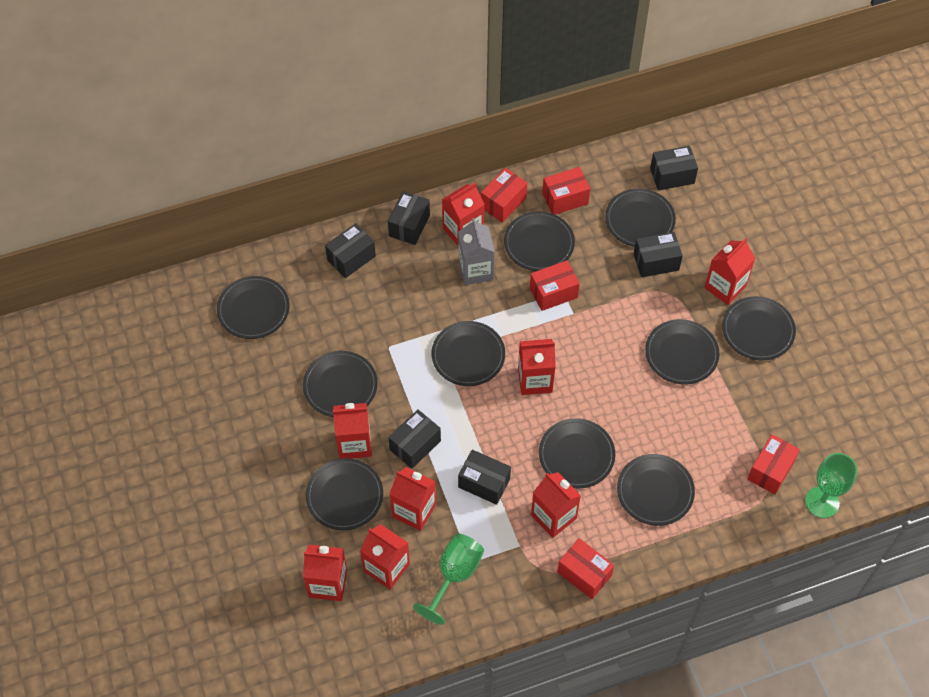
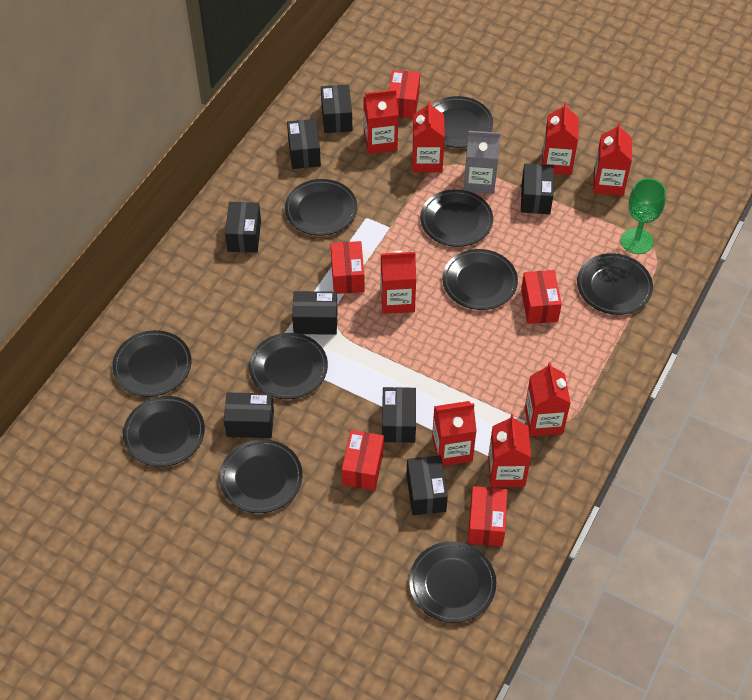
black box: [325,223,376,278] [388,191,430,245] [388,409,441,469] [458,450,511,505] [634,232,683,278] [650,146,698,191] = 6 -> [224,392,274,438] [225,202,261,253] [287,119,321,169] [292,291,338,335] [321,84,352,133] [382,387,416,443] [406,456,448,515] [521,164,554,214] = 8
green goblet: [413,534,484,625] [805,453,857,518] = 2 -> [621,178,666,254] = 1

